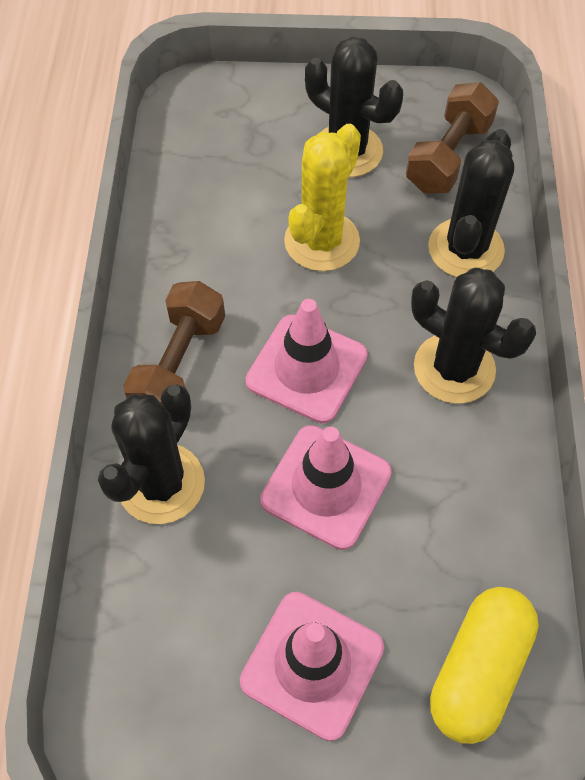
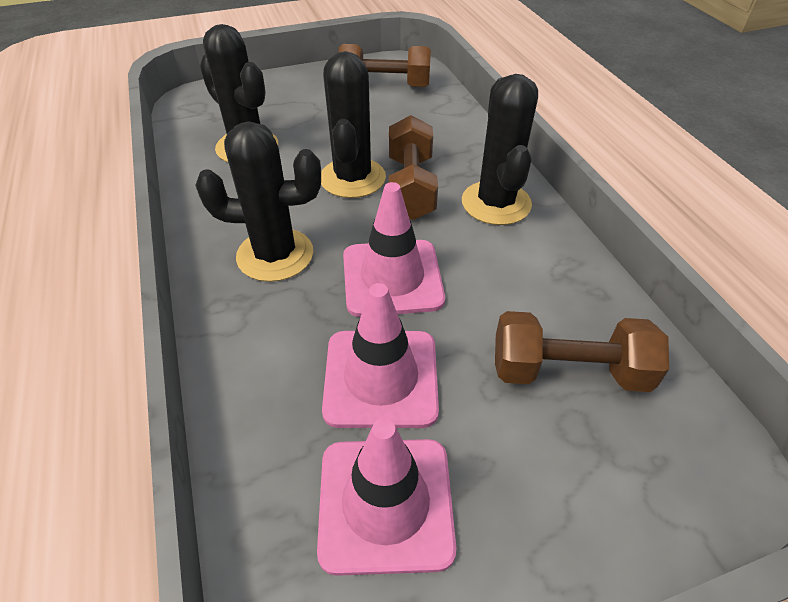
brown dumbbell: [123,281,225,404] [406,82,499,193] = 2 -> [339,44,431,87] [389,115,438,220] [495,311,669,392] = 3
yellow cactus: [284,124,361,271] = 1 -> none = 0
yellow capsule: [430,587,539,744] = 1 -> none = 0

